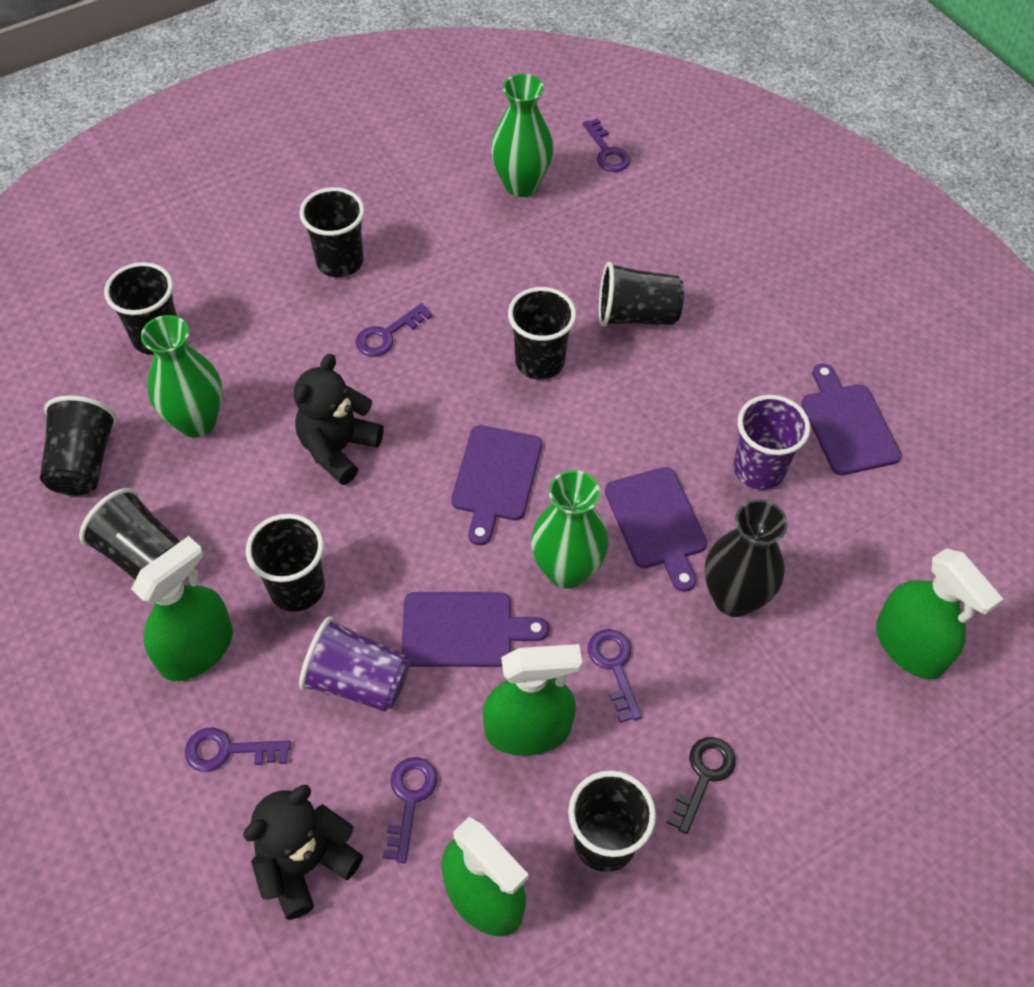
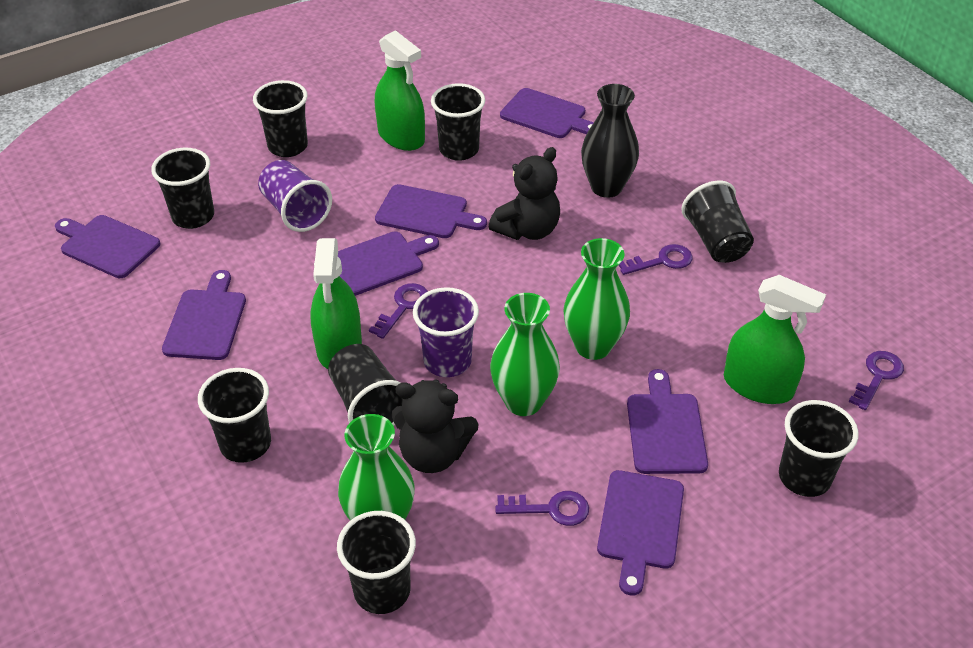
black key: [666,737,735,834] = 1 -> none = 0
green spray bottle: [131,536,233,681] [441,817,529,936] [483,644,582,756] [876,548,1003,679] = 4 -> [310,238,362,369] [375,30,425,151] [724,275,826,404] = 3
purple cutting board: [401,592,549,667] [451,425,542,545] [605,467,707,592] [801,363,901,475] = 4 -> [55,215,160,278] [162,270,246,360] [338,231,439,296] [375,184,487,238] [500,88,594,138] [597,470,684,595] [627,369,708,474] = 7
purple key: [185,728,291,772] [356,303,432,357] [383,757,437,863] [583,118,631,172] [588,629,642,723] = 5 -> [369,283,428,339] [495,491,589,526] [619,244,693,275] [848,351,904,410] = 4

